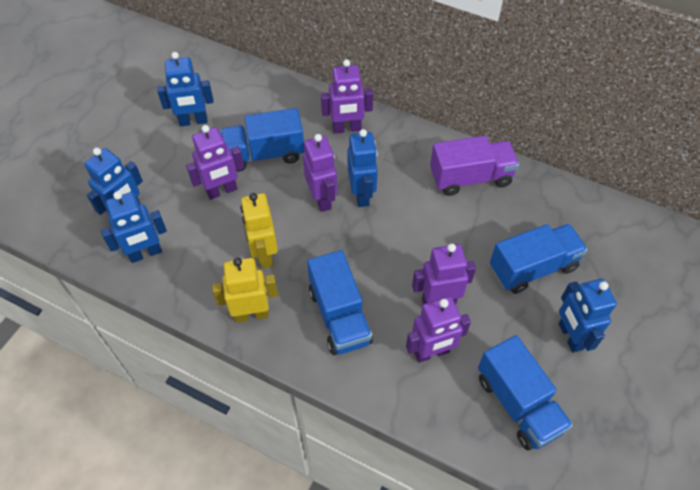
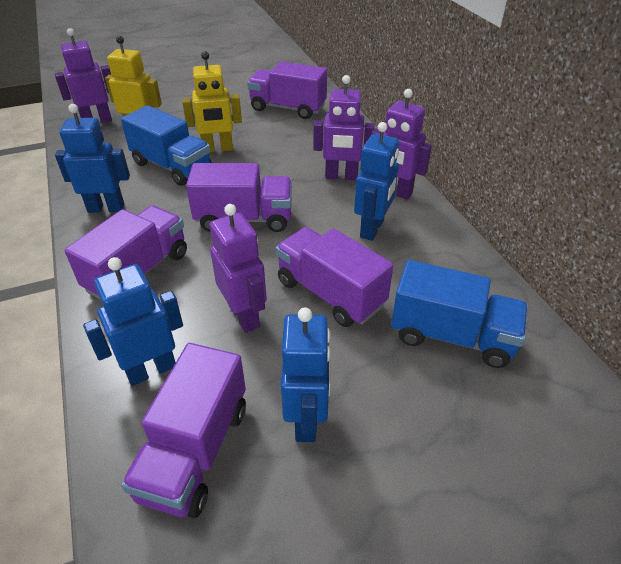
blue robot: [84,148,143,216] [101,191,167,263] [157,52,214,126] [348,129,378,207] [559,279,617,353] = 5 -> [55,104,130,213] [83,257,183,386] [281,307,331,442] [354,122,399,241] = 4
blue truck: [220,108,304,172] [307,250,373,355] [478,335,573,450] [490,224,588,294] = 4 -> [121,105,212,186] [391,260,528,368] = 2
purple robot: [186,125,244,200] [303,134,337,212] [321,59,373,133] [406,296,471,363] [412,244,476,305] = 5 -> [55,28,112,123] [210,204,267,333] [313,75,375,180] [371,89,432,200] = 4
purple truck: [430,136,519,196] = 1 -> [64,205,187,299] [121,343,246,518] [186,163,292,232] [247,61,327,119] [276,227,394,327] = 5

